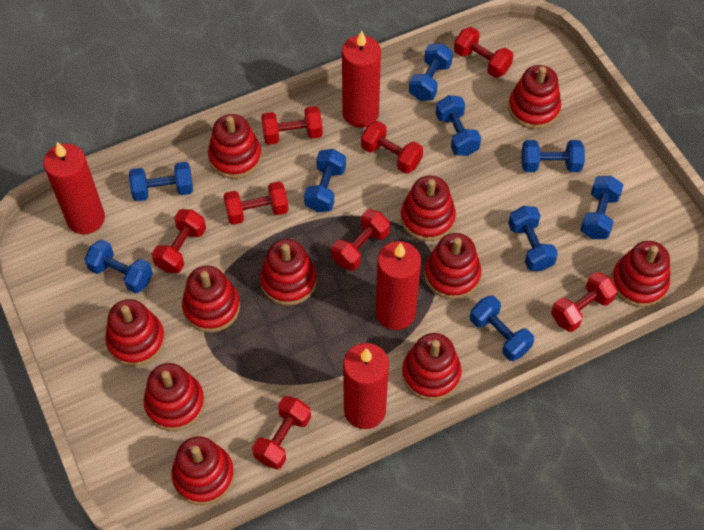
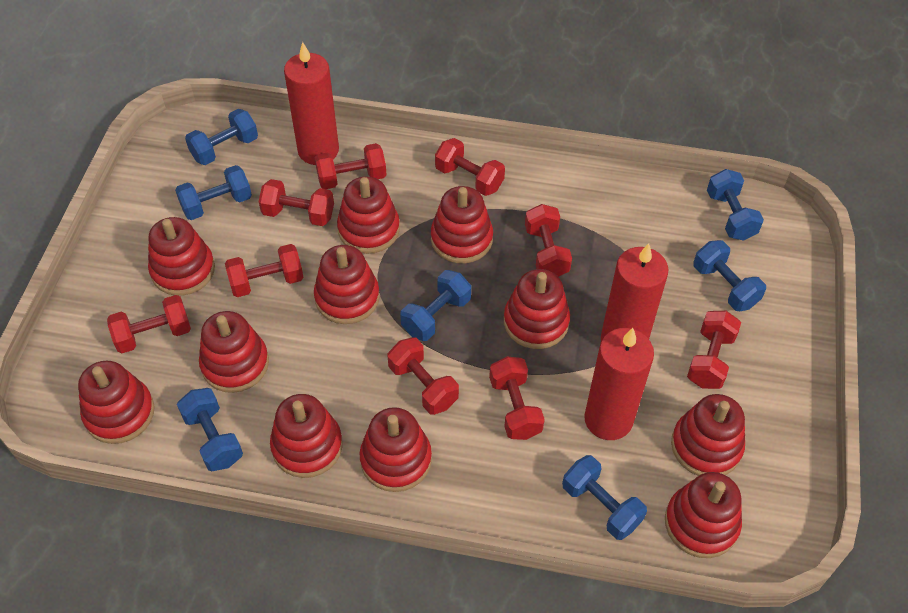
blue dumbbell: [84,240,153,294] [129,162,193,201] [304,149,346,212] [409,43,453,101] [436,95,481,156] [470,295,534,361] [508,206,558,271] [521,140,585,172] [580,176,623,239] = 9 -> [175,165,252,220] [177,388,243,471] [185,109,258,165] [400,270,471,341] [562,455,647,540] [693,240,766,311] [707,169,764,241] = 7
red candle: [43,142,105,234] [342,30,381,128] [343,343,389,429] [376,241,421,330] = 4 -> [284,42,339,165] [584,328,654,440] [601,243,668,341] = 3
red dumbbell: [152,209,206,273] [223,181,289,225] [252,396,311,469] [261,106,323,145] [331,209,390,271] [361,121,423,174] [454,27,514,78] [551,272,617,332] = 8 -> [107,295,191,353] [225,244,304,297] [259,179,334,226] [315,143,387,189] [388,337,459,415] [435,138,505,196] [489,356,545,440] [525,204,572,277] [687,311,741,389] = 9

